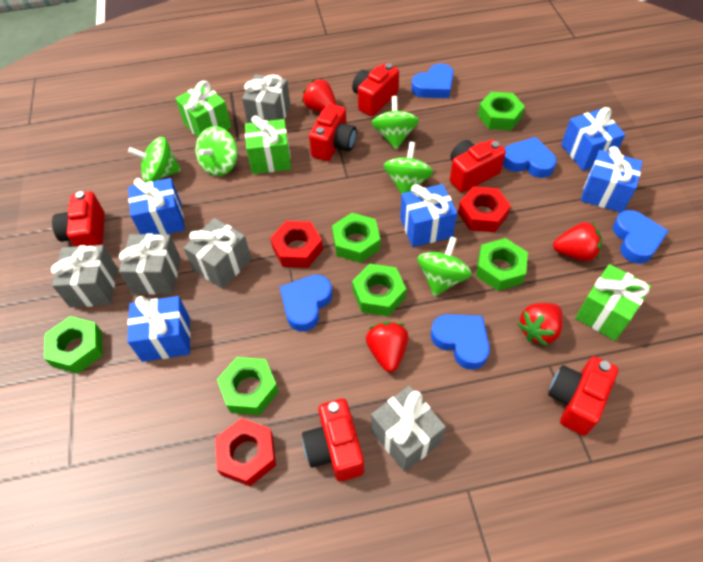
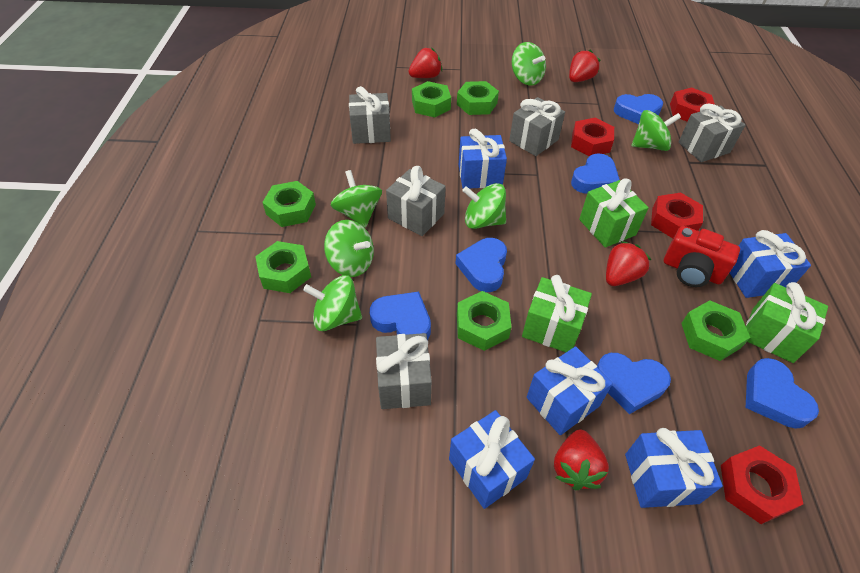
blue heart: [280,275,332,332] [411,64,454,98] [431,314,490,370] [503,137,557,178] [613,210,668,264] = 5 -> [370,292,431,340] [455,238,507,292] [571,153,620,194] [597,353,671,414] [614,94,663,124] [746,358,819,429] = 6
green spinning top: [128,137,181,183] [195,126,238,176] [371,96,419,149] [383,142,433,195] [417,237,472,296] = 5 -> [303,275,362,331] [324,220,374,277] [331,170,382,228] [462,183,506,229] [512,42,546,85] [632,110,681,151] = 6
red camera: [52,191,105,247] [302,398,364,482] [309,104,357,161] [352,63,399,116] [450,139,506,193] [548,357,618,436] = 6 -> [664,226,740,287] = 1
red nut: [215,418,276,486] [270,221,323,268] [458,186,511,232] = 3 -> [571,118,614,156] [651,192,703,238] [670,88,715,122] [721,445,803,524] = 4

